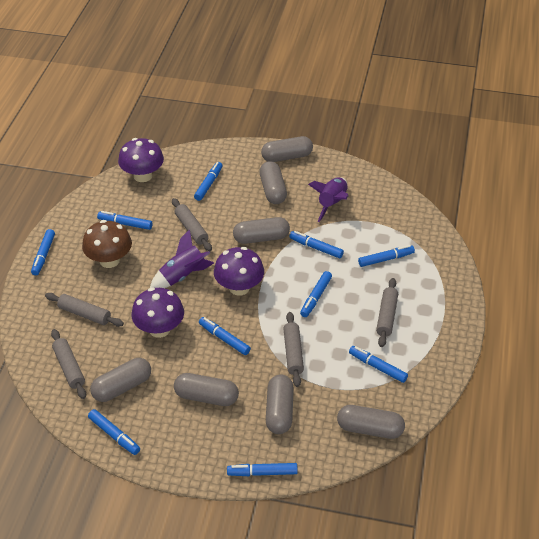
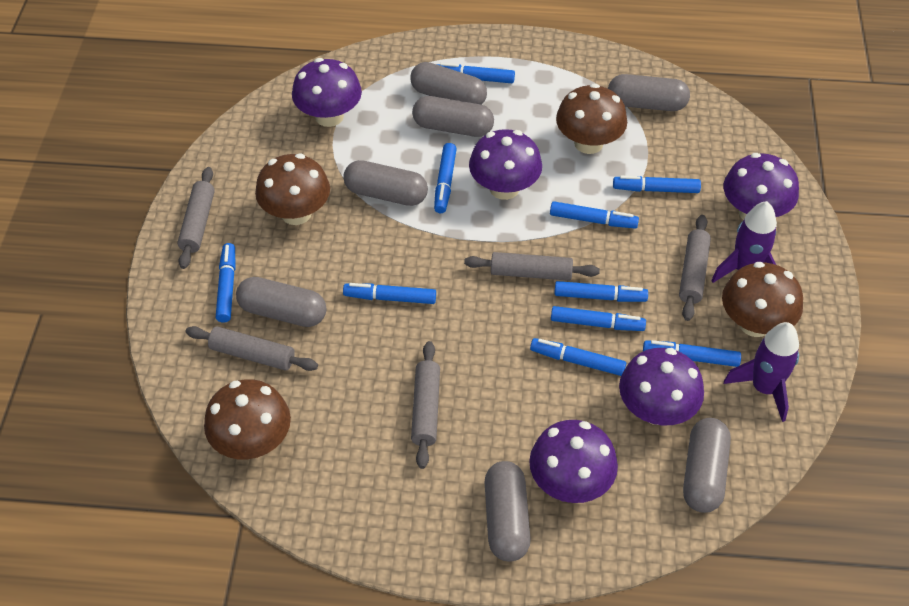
brown mushroom: [82,220,132,268] = 1 -> [204,379,291,459] [255,153,330,225] [556,83,627,154] [722,262,803,337] = 4
purple mushroom: [118,138,164,182] [132,287,184,338] [214,247,264,296] = 3 -> [292,58,362,127] [469,129,542,200] [529,420,618,503] [619,348,704,426] [724,153,799,220] = 5

